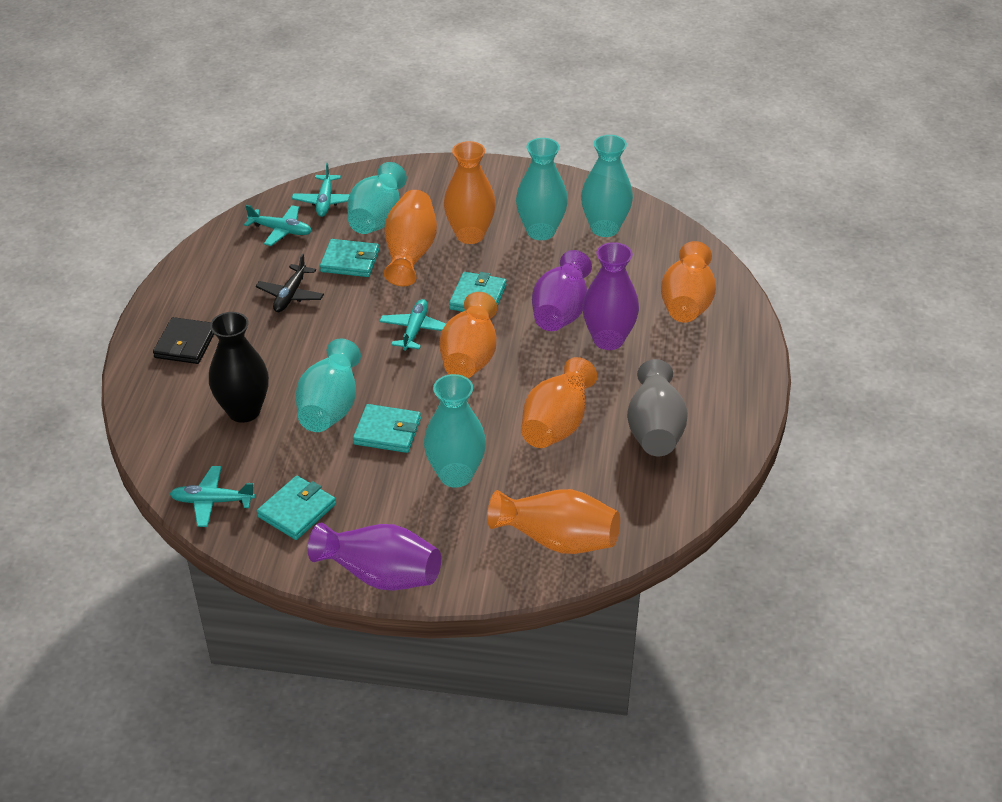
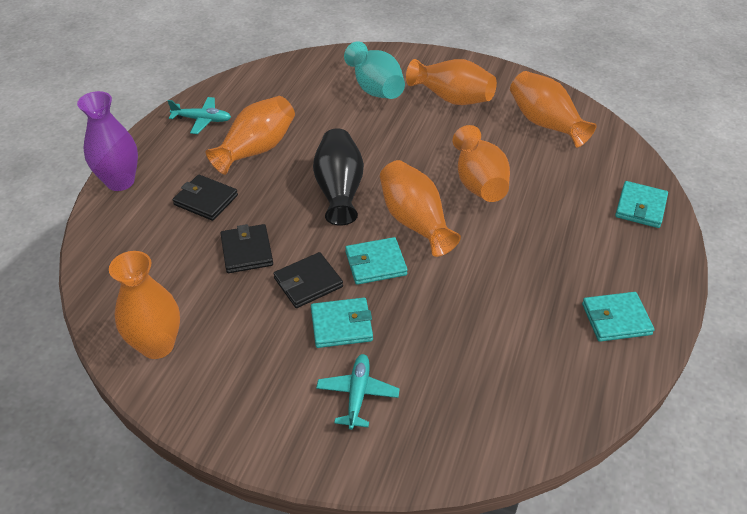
black plane: [256,253,324,312] = 1 -> none = 0
black wallet: [153,317,214,364] = 1 -> [173,174,238,221] [220,224,273,273] [273,252,343,308] = 3
grey vase: [627,359,688,456] = 1 -> none = 0
purple vase: [308,523,441,591] [532,250,592,331] [583,242,639,350] = 3 -> [77,91,138,191] = 1
turquoise plane: [170,466,255,527] [244,205,312,246] [292,163,350,217] [379,299,446,351] = 4 -> [168,97,231,134] [316,354,400,430] = 2
turquoise vase: [296,339,361,432] [347,162,407,234] [424,374,486,488] [516,138,568,240] [581,135,633,237] = 5 -> [344,42,405,99] = 1

